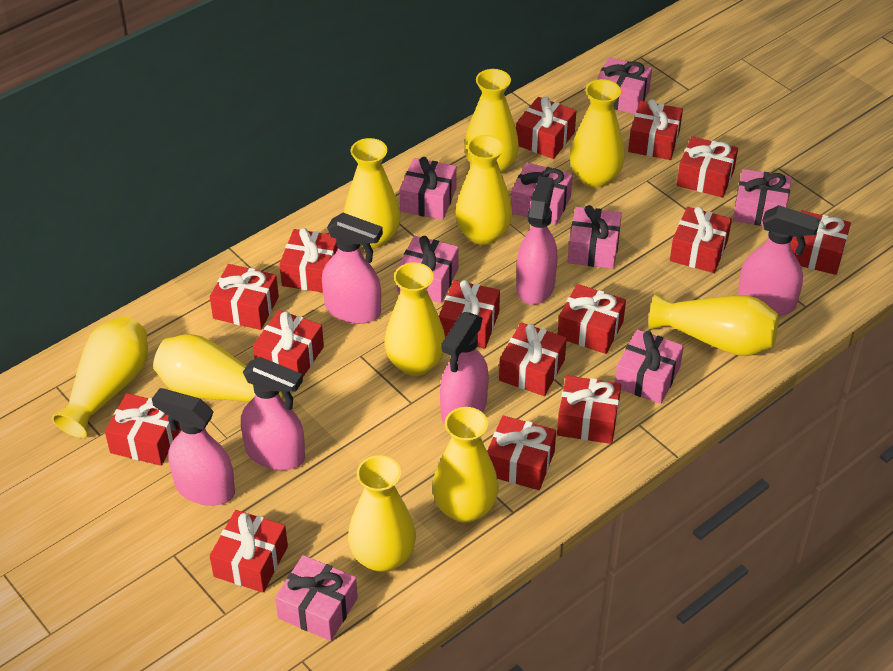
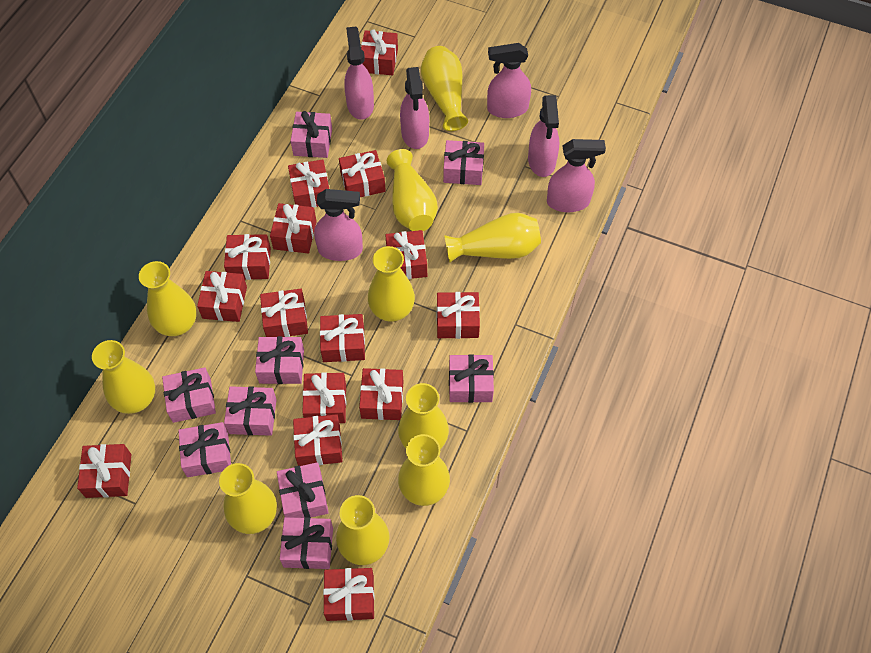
pink gift: [275,555,358,641] [396,236,459,303] [400,157,457,220] [511,162,573,225] [568,205,622,269] [596,57,652,114] [615,329,684,404] [733,169,792,226] = 8 -> [162,367,216,423] [178,422,231,477] [224,386,277,436] [255,336,304,384] [277,462,329,518] [280,517,333,569] [291,111,332,158] [443,140,484,185] [449,354,494,403] = 9

